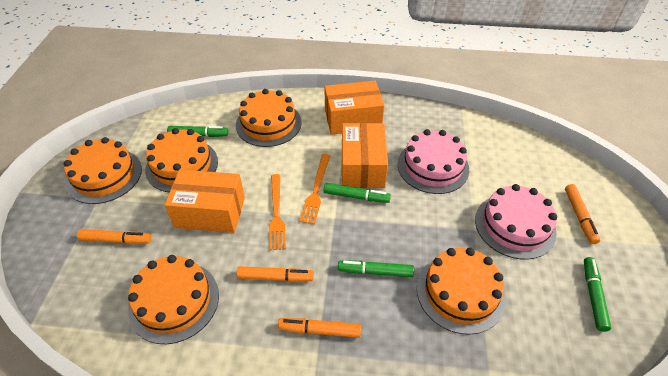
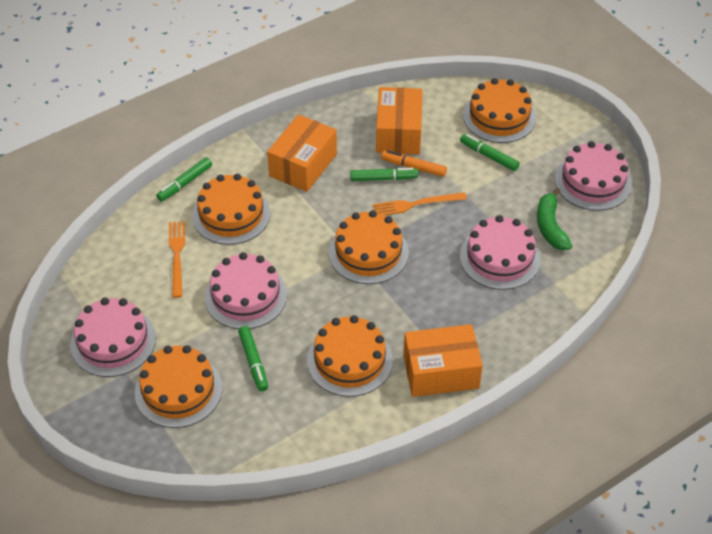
green banana: none = 0 -> [537,188,572,250] = 1
orange marker: [77,229,151,244] [236,266,314,282] [278,318,361,338] [565,184,600,244] = 4 -> [381,150,447,177] = 1
pink cake: [397,129,469,194] [475,184,557,260] = 2 -> [70,298,156,377] [204,252,287,329] [460,215,540,290] [555,141,632,211] = 4

